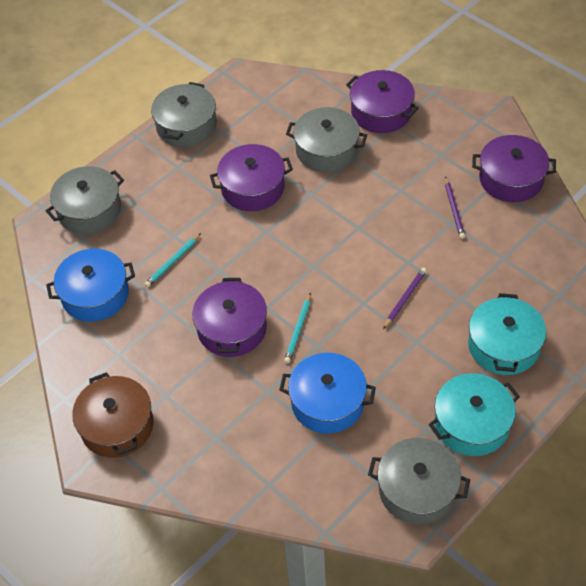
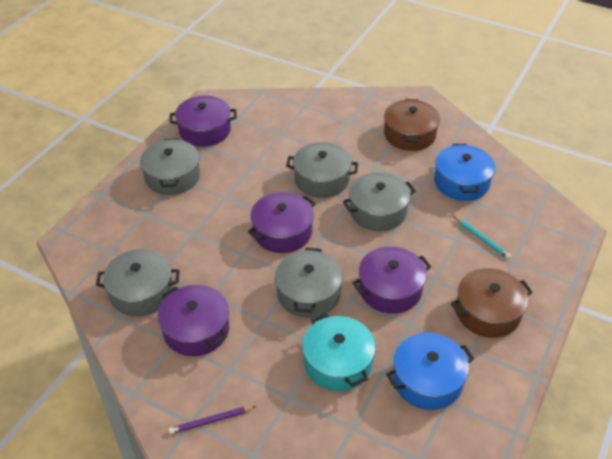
brown pot: [72,372,154,458] = 1 -> [384,99,440,151] [451,268,533,338] = 2
grey pot: [46,166,124,234] [151,82,217,147] [286,107,367,172] [368,438,470,525] = 4 -> [96,249,180,316] [140,138,200,195] [275,248,343,318] [286,142,358,198] [343,172,416,231] = 5
purple pencil: [383,267,427,329] [445,176,465,239] = 2 -> [169,406,256,434] = 1
turquoise pencil: [145,233,201,287] [284,293,311,363] = 2 -> [453,216,511,259] = 1
turquoise pot: [429,373,520,456] [468,293,546,375] = 2 -> [302,313,376,391] = 1

